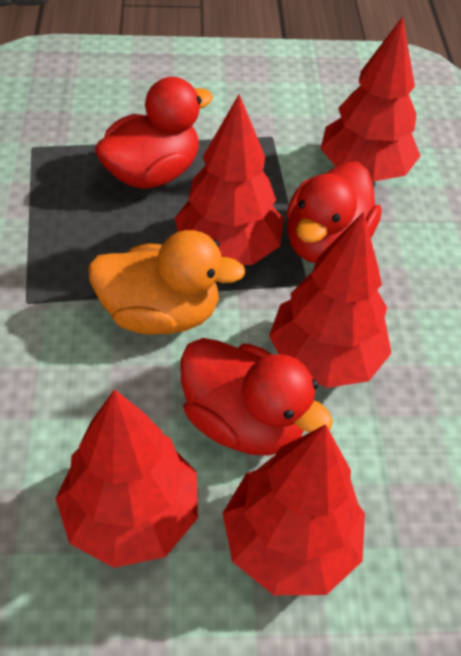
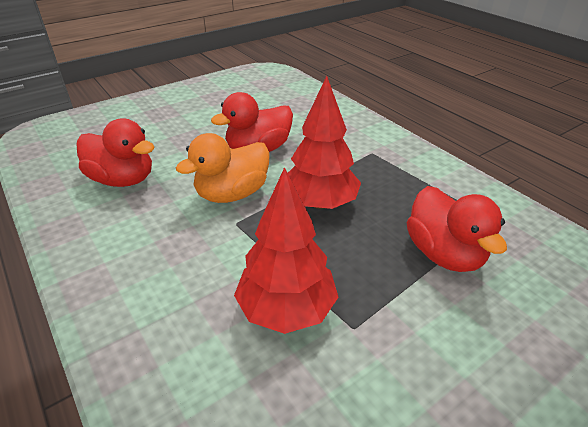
red tree: [55,389,198,568] [175,94,284,265] [223,425,365,595] [269,212,391,388] [320,16,420,182] = 5 -> [234,167,338,334] [288,76,361,209] = 2

